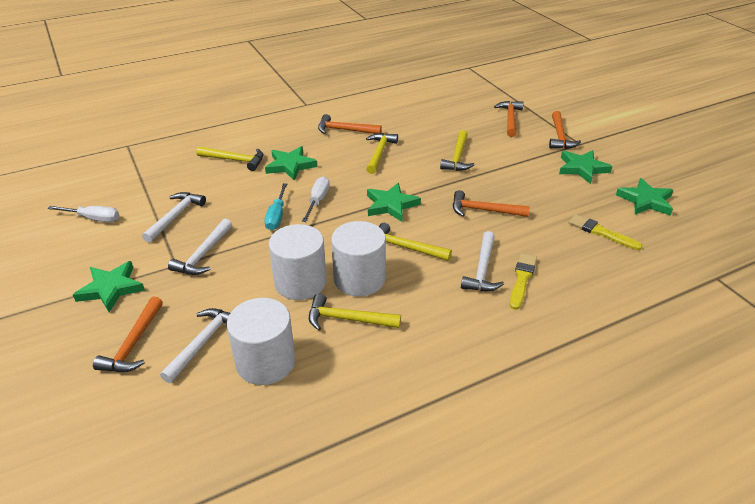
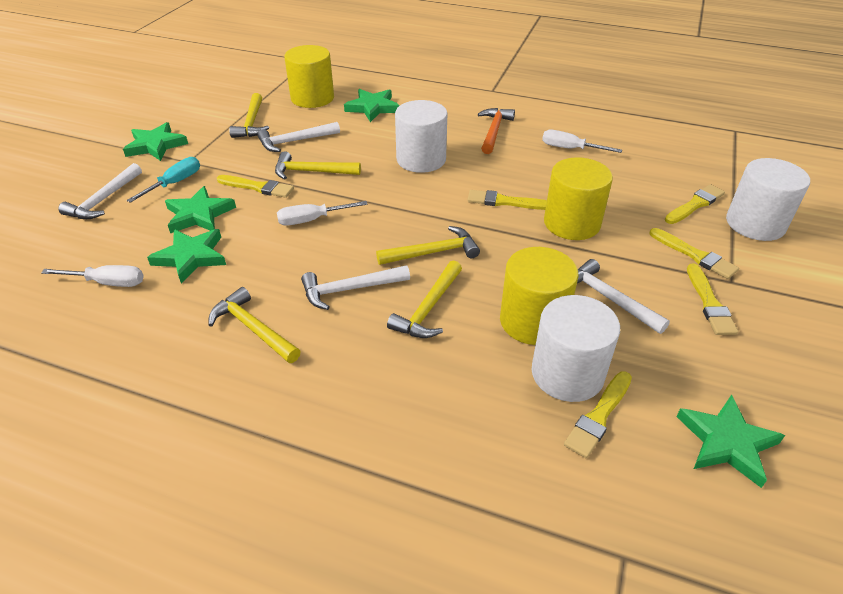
orange hammer: [93,296,163,372] [318,114,382,134] [453,190,530,217] [494,101,524,137] [549,111,581,149] = 5 -> [478,108,515,154] = 1
white screwdriver: [47,206,119,222] [302,176,330,222] = 2 -> [41,265,144,287] [277,201,368,226] [542,130,622,153] = 3
yellow brush: [510,253,537,310] [568,214,642,250] = 2 -> [217,175,294,198] [467,190,547,210] [564,371,632,458] [650,228,739,279] [665,184,725,224] [687,264,738,335] = 6
yellow cylinder: none = 0 -> [284,45,334,108] [500,247,578,345] [544,157,613,240] = 3

